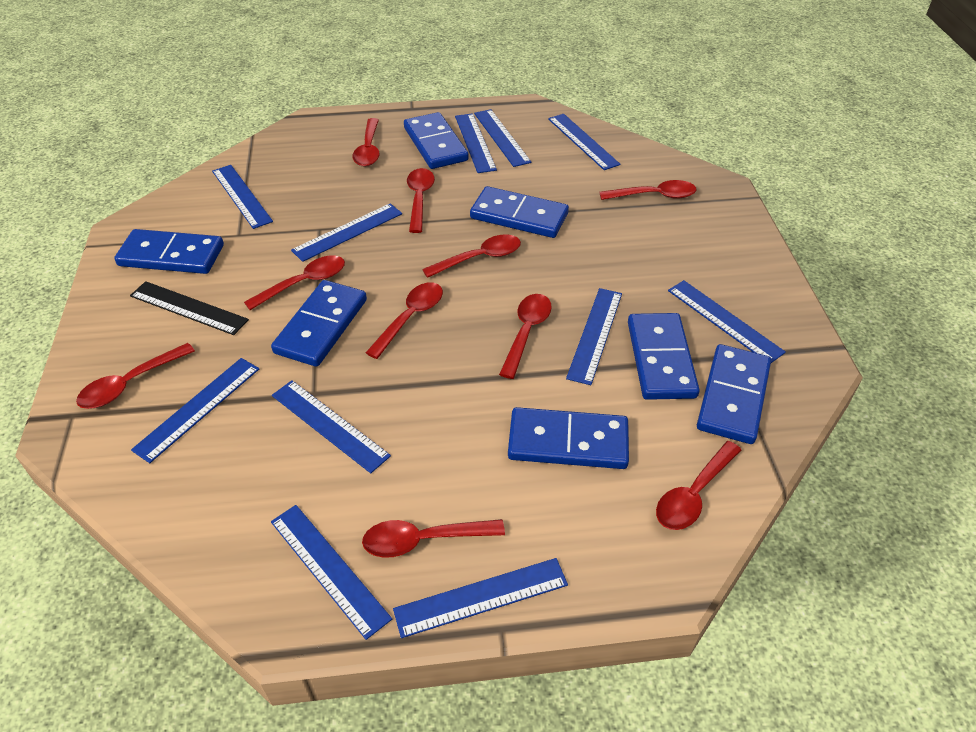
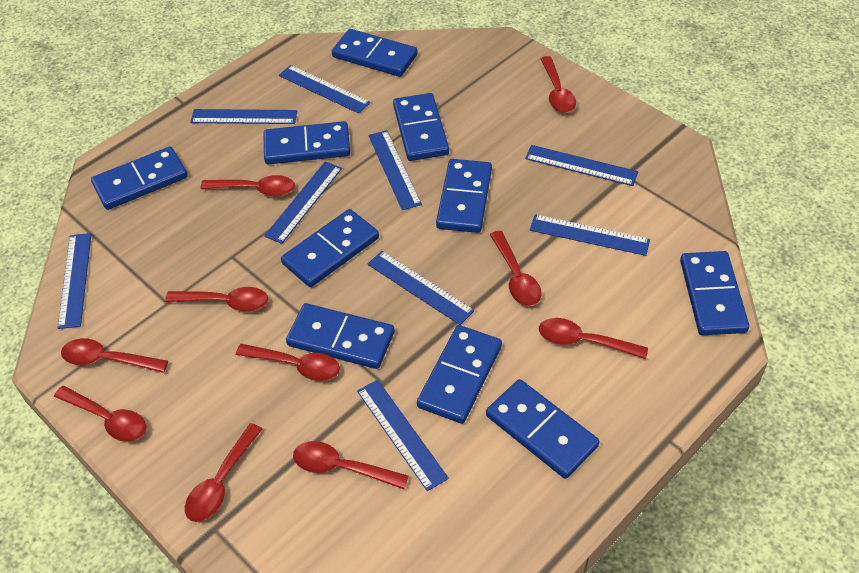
black ruler: [130,281,249,335] = 1 -> none = 0
blue domino: [114,229,224,274] [271,280,367,367] [404,112,469,169] [470,186,569,238] [508,407,629,469] [628,313,700,400] [697,344,771,444] = 7 -> [91,147,188,210] [263,121,350,165] [281,209,379,287] [286,303,395,369] [332,29,418,77] [393,93,449,161] [417,325,502,424] [436,159,492,233] [486,379,599,479] [680,251,749,335] = 10
blue ruler: [131,358,259,463] [212,165,273,229] [271,505,392,640] [272,380,391,473] [291,203,402,262] [393,558,568,638] [455,113,497,173] [474,109,531,167] [548,114,621,170] [566,288,622,385] [668,280,786,363] = 11 -> [58,233,92,329] [190,109,297,124] [264,162,342,244] [279,65,371,114] [357,380,449,491] [367,251,474,325] [368,130,422,210] [525,145,638,186] [530,214,650,256] = 9

